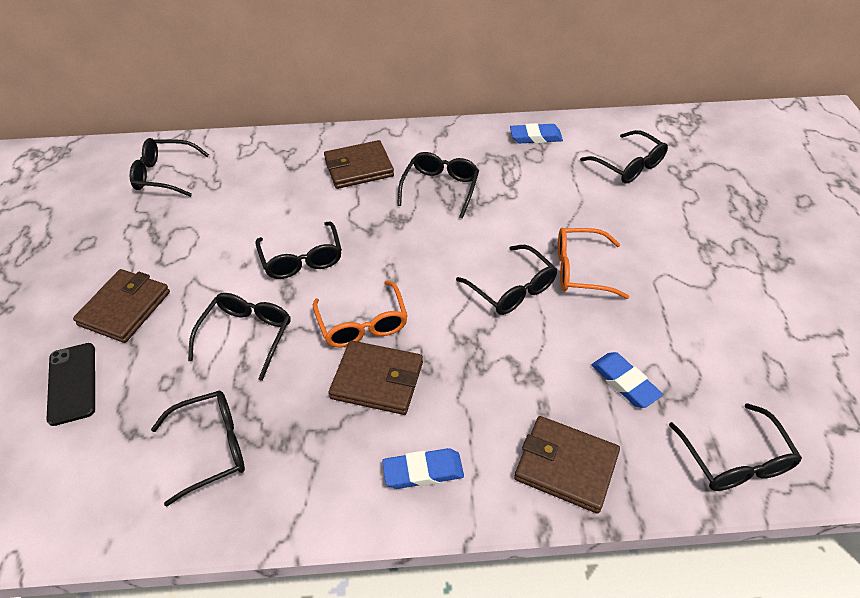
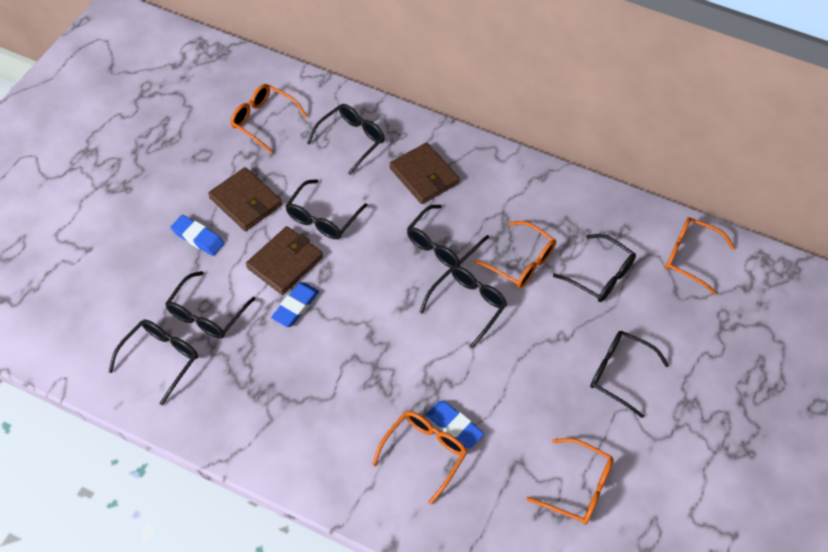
black phone: [46,343,95,426] = 1 -> none = 0
brown wallet: [73,269,170,343] [324,140,394,189] [329,340,423,415] [514,416,620,514] = 4 -> [208,167,282,231] [246,226,323,295] [390,143,460,204] = 3
orange glasses: [313,281,407,347] [558,228,629,299] = 2 -> [230,84,308,154] [372,411,467,505] [474,221,556,288] [526,438,614,525] [665,217,735,295] = 5

